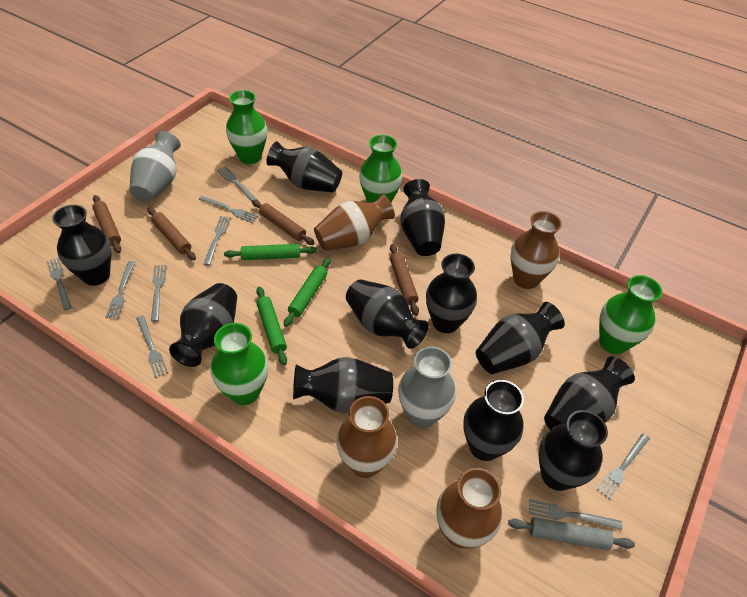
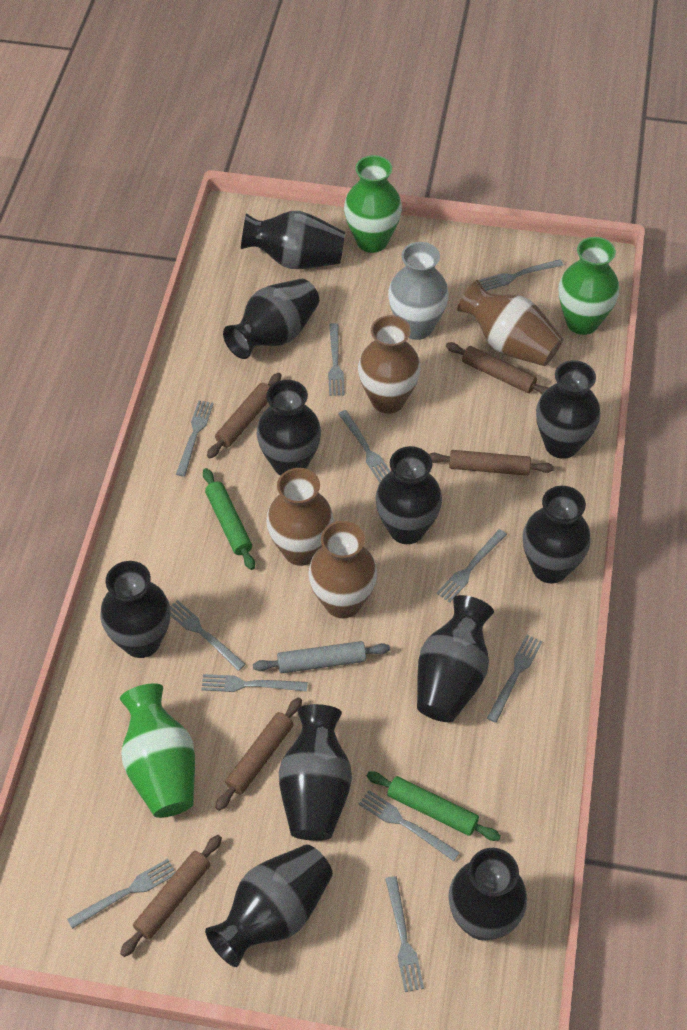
brown rolling pin: [93,195,121,253] [148,207,196,260] [252,200,314,245] [390,244,419,316] = 4 -> [120,835,222,957] [207,373,282,458] [215,697,302,811] [429,450,554,476] [446,342,549,394] = 5
green rolling pin: [224,244,317,260] [256,287,287,365] [284,258,331,327] = 3 -> [203,468,255,570] [367,772,501,841] = 2
green vase: [211,323,268,405] [226,90,267,164] [359,135,403,203] [599,275,662,354] = 4 -> [120,683,195,818] [344,155,402,253] [559,237,619,335] = 3
grey fork: [46,258,72,310] [105,261,135,319] [136,315,168,378] [151,265,167,322] [199,196,258,223] [204,216,231,265] [217,166,258,202] [529,499,623,530] [597,433,650,500] = 9 -> [67,859,175,929] [170,600,246,671] [176,400,214,476] [201,674,308,692] [328,323,345,396] [338,410,391,483] [358,790,460,861] [385,876,424,992] [436,529,507,603] [479,259,563,291] [487,635,542,723] = 11
grey vase: [129,131,181,202] [398,346,456,428] = 2 -> [388,242,449,340] = 1

